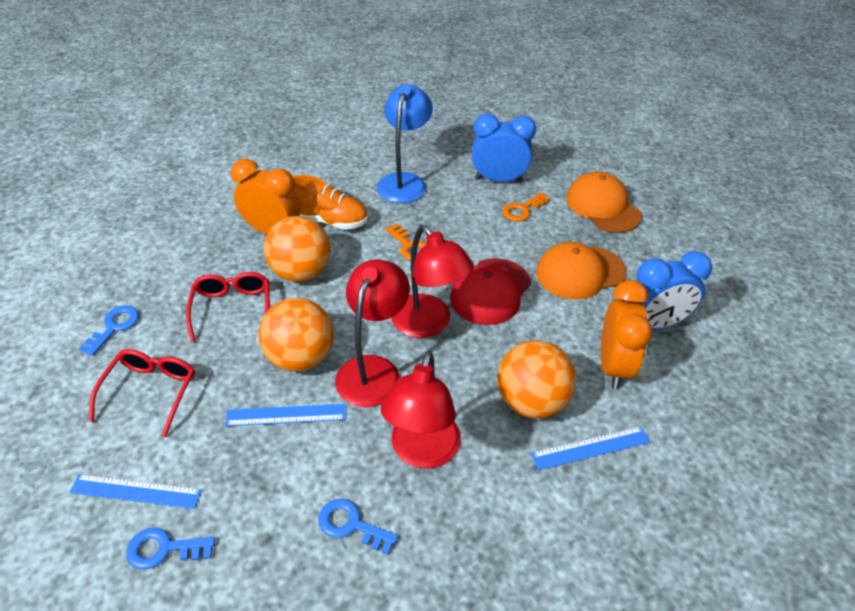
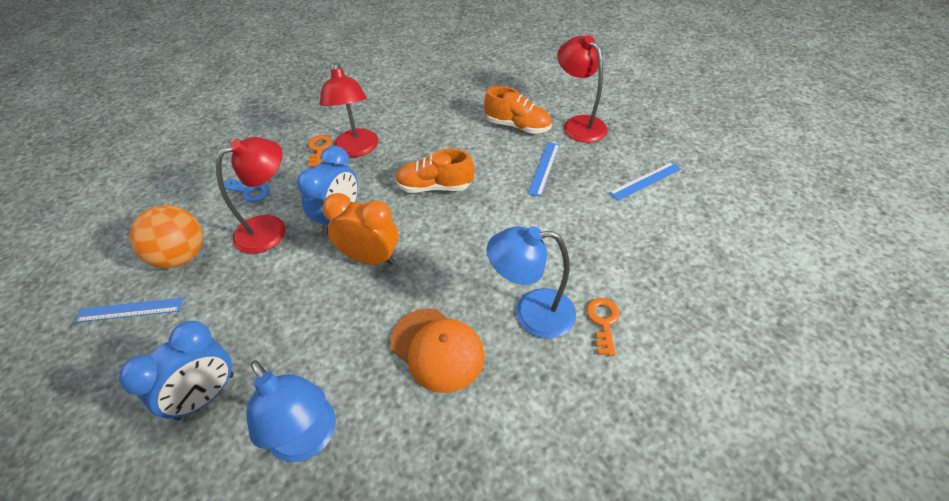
blue key: [79,306,139,356] [126,528,215,570] [318,499,398,554] = 3 -> [224,179,270,202] = 1
blue lamp: [377,84,433,203] = 1 -> [246,360,336,462] [487,226,576,339] = 2
orange ball: [259,298,334,372] [264,216,331,282] [497,340,576,418] = 3 -> [129,205,203,268] = 1
orange cap: [536,242,626,300] [566,172,642,233] = 2 -> [390,308,485,393] = 1
orange clock: [231,159,301,234] [601,280,652,389] = 2 -> [322,193,398,265] = 1
orange shoe: [292,175,367,230] = 1 -> [395,149,474,193] [484,86,552,134] = 2
red cap: [450,258,531,325] = 1 -> none = 0
red glasses: [89,349,195,437] [186,272,270,342] = 2 -> none = 0

